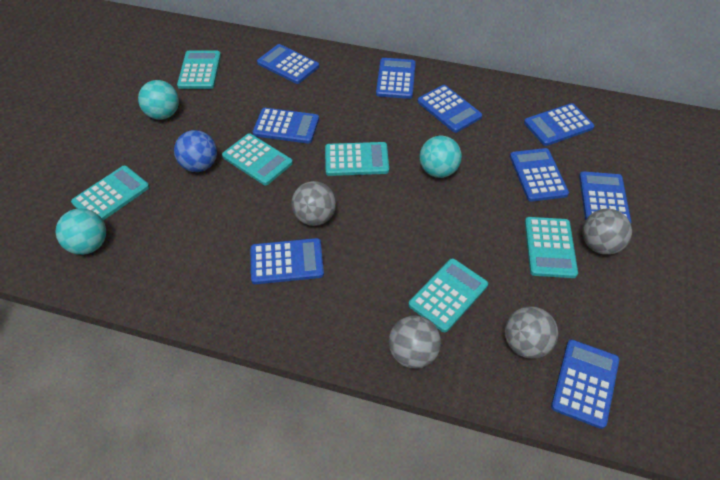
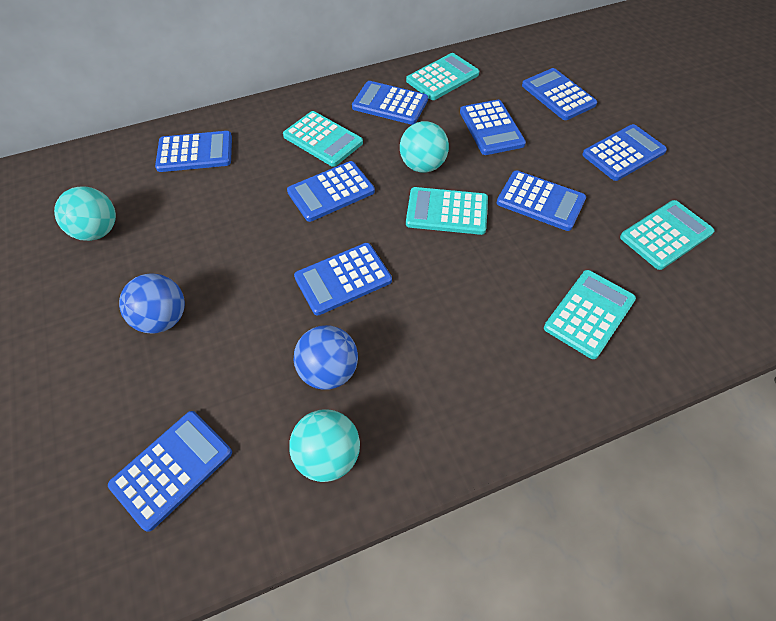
blue ball: [174,130,217,172] = 1 -> [119,273,185,334] [294,325,358,390] = 2
grey ball: [291,181,336,226] [388,315,441,369] [504,306,558,359] [582,209,632,255] = 4 -> none = 0
turquoise calculator: [71,165,149,220] [177,51,221,89] [222,133,293,185] [325,142,389,176] [408,258,488,332] [525,217,578,278] = 6 -> [283,111,363,167] [406,53,479,100] [406,187,488,235] [544,270,636,359] [620,200,715,270] = 5

